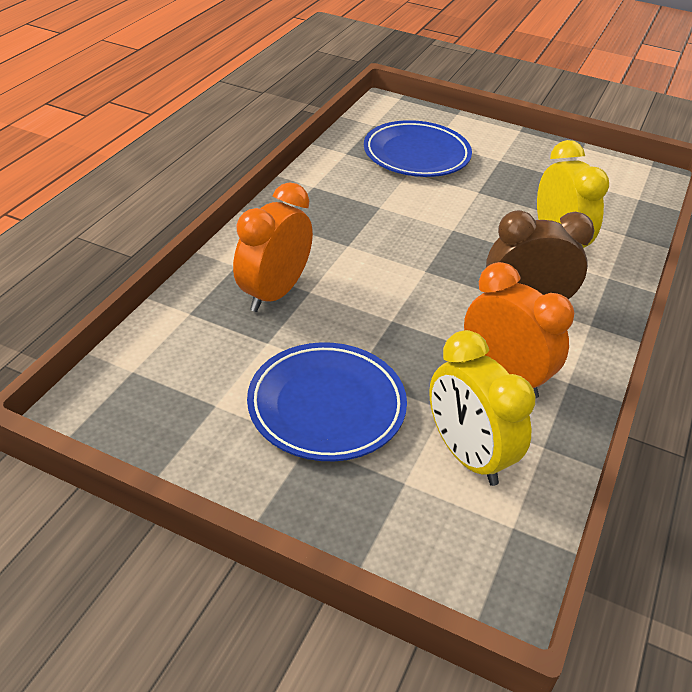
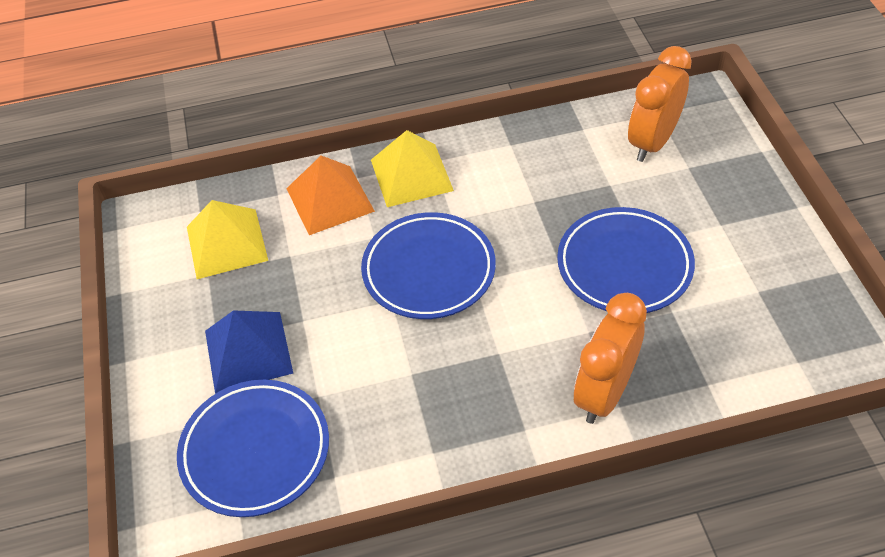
blue plate: [247,342,407,461] [364,120,472,177] = 2 -> [177,380,329,517] [361,212,496,319] [557,207,695,313] = 3
blue pyramid: none = 0 -> [205,310,293,394] = 1
brown clock: [486,210,595,299] = 1 -> none = 0
orange pyramid: none = 0 -> [286,155,375,235] = 1
yellow clock: [429,330,536,486] [537,140,609,248] = 2 -> none = 0
yellow pyramid: none = 0 -> [187,200,268,279] [371,130,454,207] = 2

